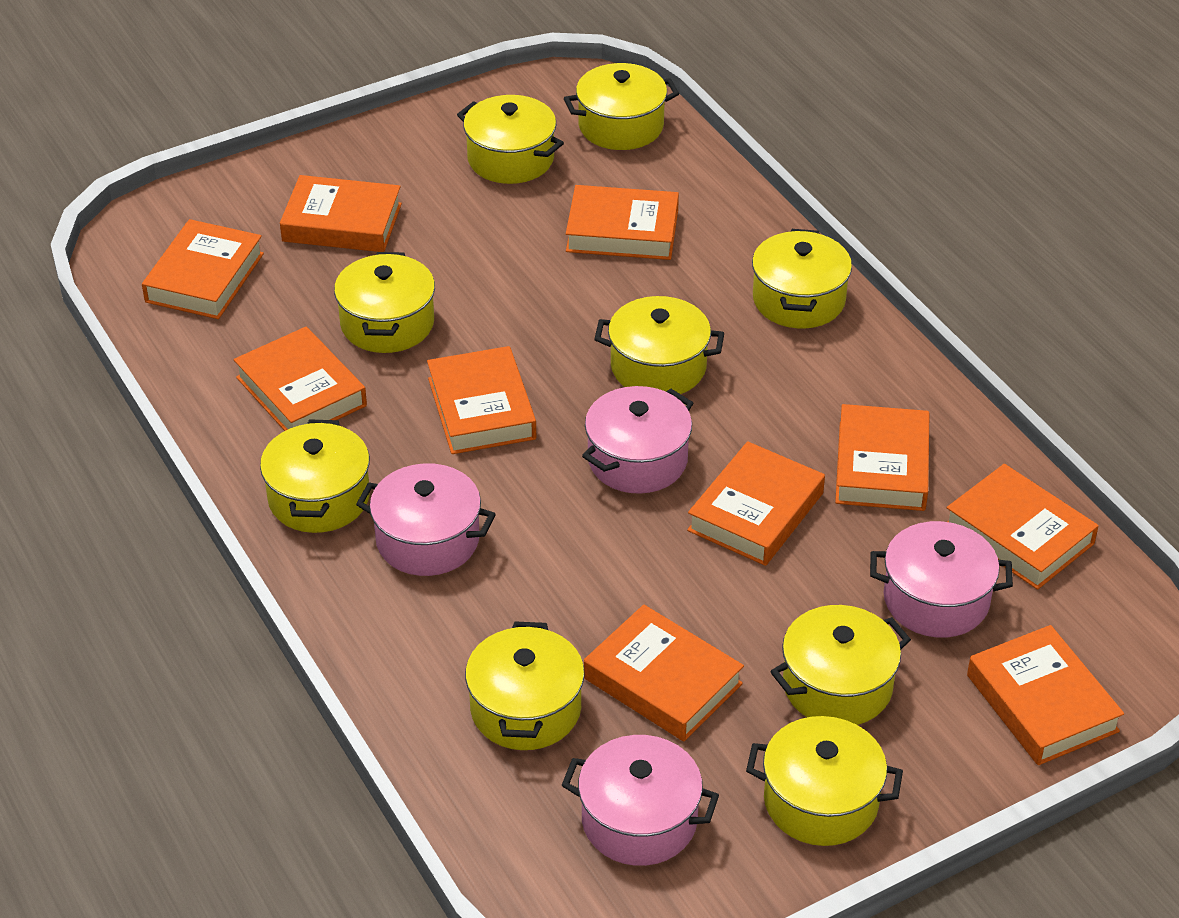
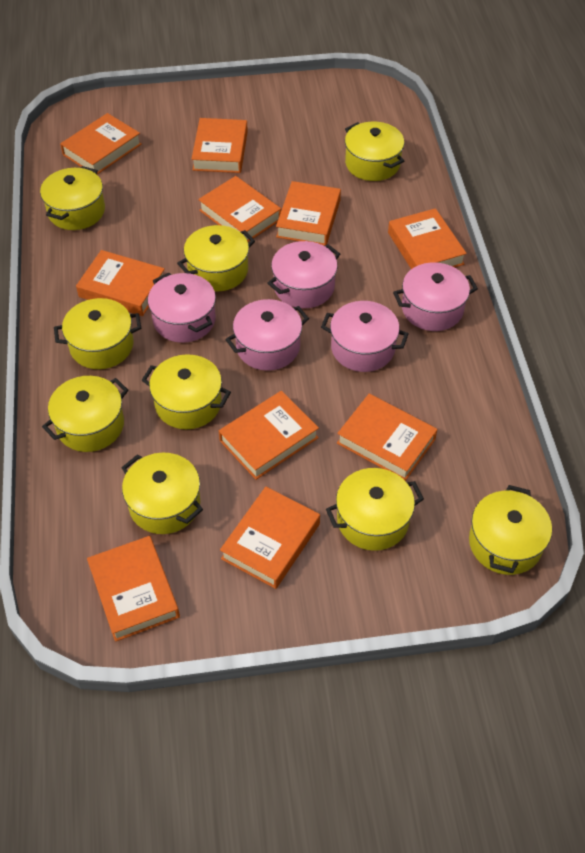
pink pot: [356,463,496,576] [562,735,719,866] [582,386,693,494] [870,521,1013,638] = 4 -> [148,273,216,343] [225,299,309,371] [267,241,340,308] [321,301,409,372] [393,263,478,331] = 5

